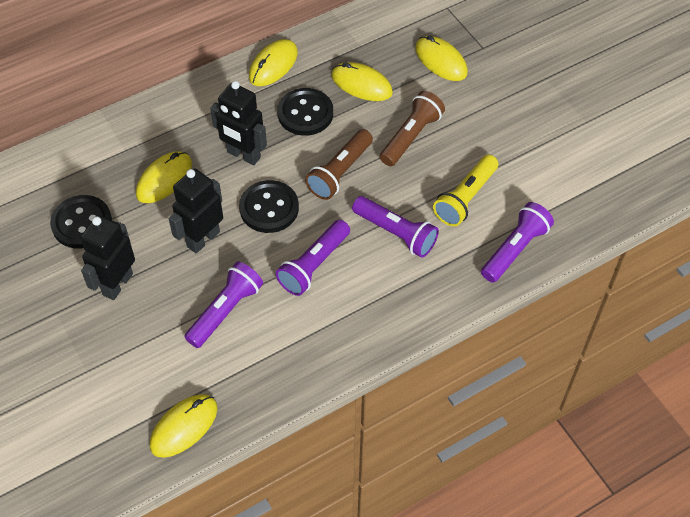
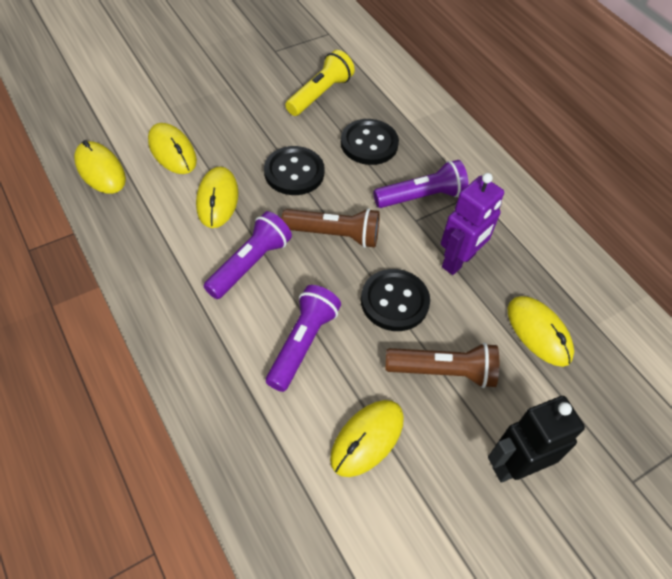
black robot: [80,215,135,300] [169,168,223,253] [210,81,267,165] = 3 -> [488,396,585,483] = 1
purple flashlight: [184,261,263,348] [276,220,350,296] [352,196,439,257] [481,202,554,283] = 4 -> [204,211,292,299] [266,285,341,392] [373,160,469,208] = 3
purple robot: none = 0 -> [441,173,504,275] = 1

